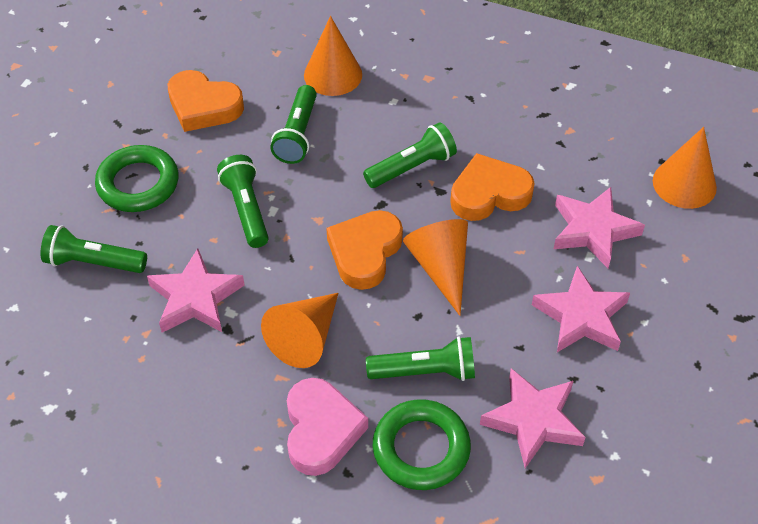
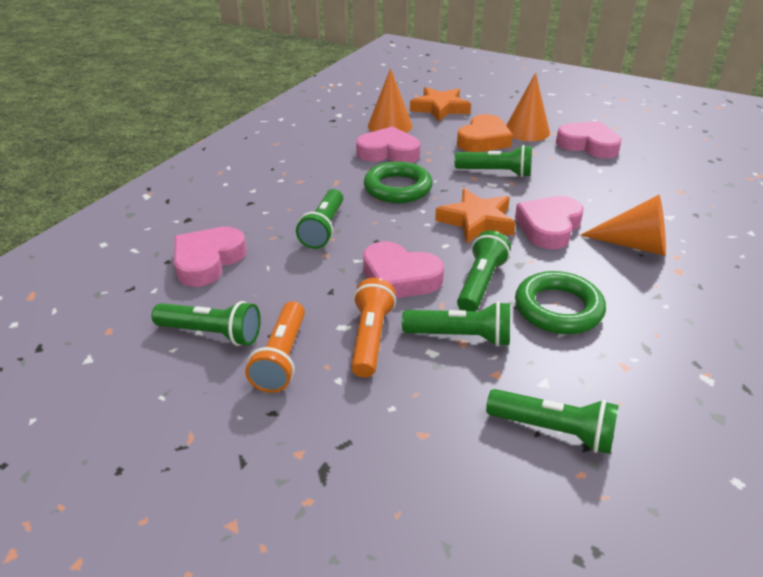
green flashlight: [40,225,147,273] [217,155,269,248] [270,85,317,164] [363,122,457,188] [366,336,475,381] = 5 -> [152,301,261,346] [296,189,343,249] [402,301,510,346] [455,145,532,177] [457,230,511,311] [486,389,619,454] = 6
orange cone: [261,293,338,368] [304,16,362,96] [403,219,468,316] [653,127,717,209] = 4 -> [368,68,412,133] [506,73,550,141] [580,195,666,256] = 3
orange flashlight: none = 0 -> [245,301,305,393] [351,278,396,378] = 2
orange heart: [167,70,244,132] [326,210,403,290] [450,153,535,221] = 3 -> [457,114,513,152] = 1
orange star: none = 0 -> [410,87,471,121] [435,189,516,243] = 2
pink heart: [287,378,368,476] = 1 -> [174,227,246,287] [356,126,420,163] [363,241,444,298] [515,196,584,249] [556,121,622,158] = 5
pink star: [147,248,245,333] [480,368,586,468] [532,266,630,352] [554,187,645,268] = 4 -> none = 0

